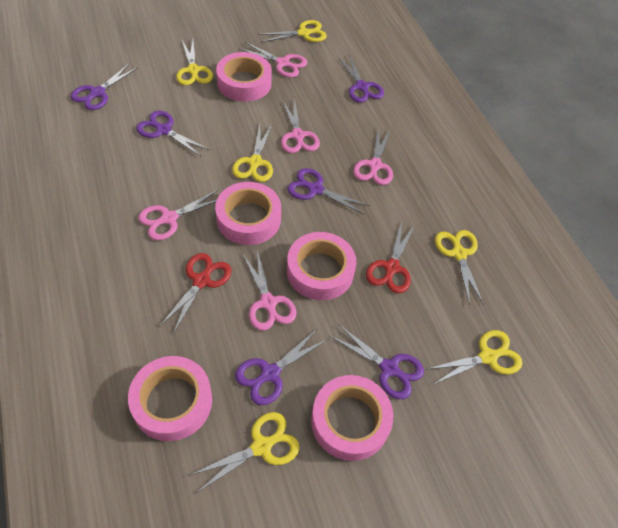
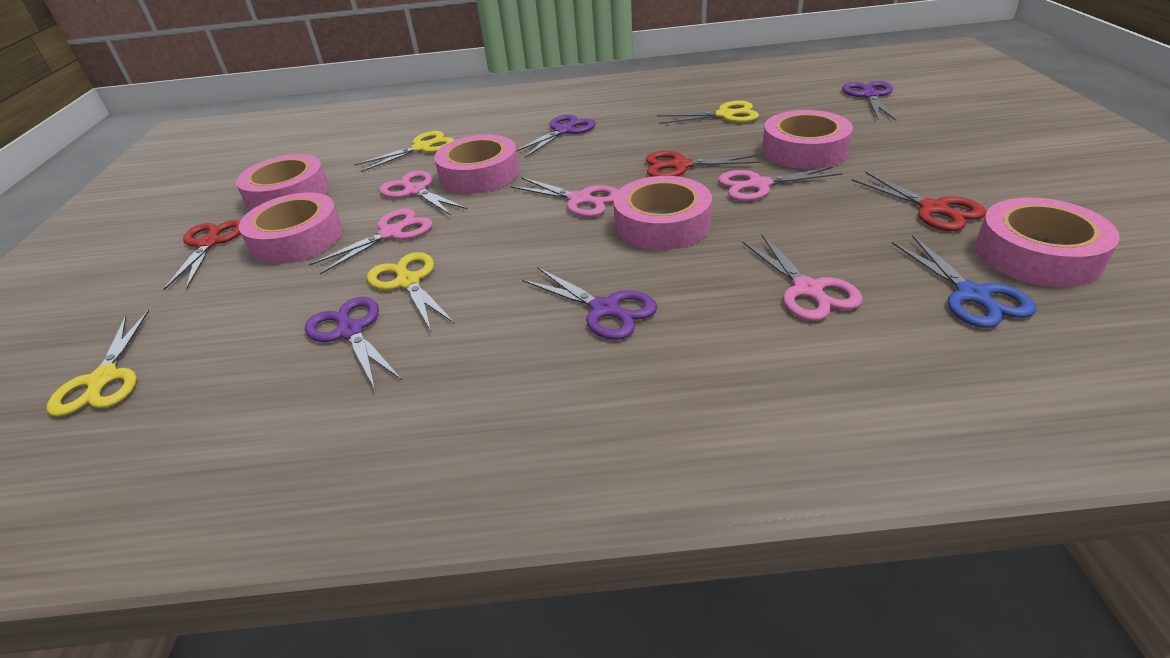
blue scissors: none = 0 -> [892,235,1036,328] = 1
pink tape: [128,356,212,441] [215,182,281,245] [216,52,272,102] [287,232,356,300] [311,375,393,461] = 5 -> [236,154,329,211] [239,193,343,264] [434,135,519,194] [613,176,712,250] [762,110,853,169] [975,197,1120,287] = 6
purple scissors: [71,64,137,110] [136,111,210,156] [235,329,328,405] [287,168,370,215] [330,324,424,399] [338,55,384,103] = 6 -> [305,297,402,389] [516,114,596,158] [522,268,657,340] [842,81,896,121] = 4
red scissors: [159,253,232,334] [366,221,415,293] = 2 -> [163,220,241,290] [646,151,760,177] [852,171,986,231] = 3
yellow scissors: [176,40,213,85] [188,412,300,493] [232,124,273,182] [258,20,327,42] [428,330,522,384] [435,230,484,305] = 6 -> [47,310,149,417] [354,131,455,172] [367,252,455,331] [657,101,759,124] = 4

